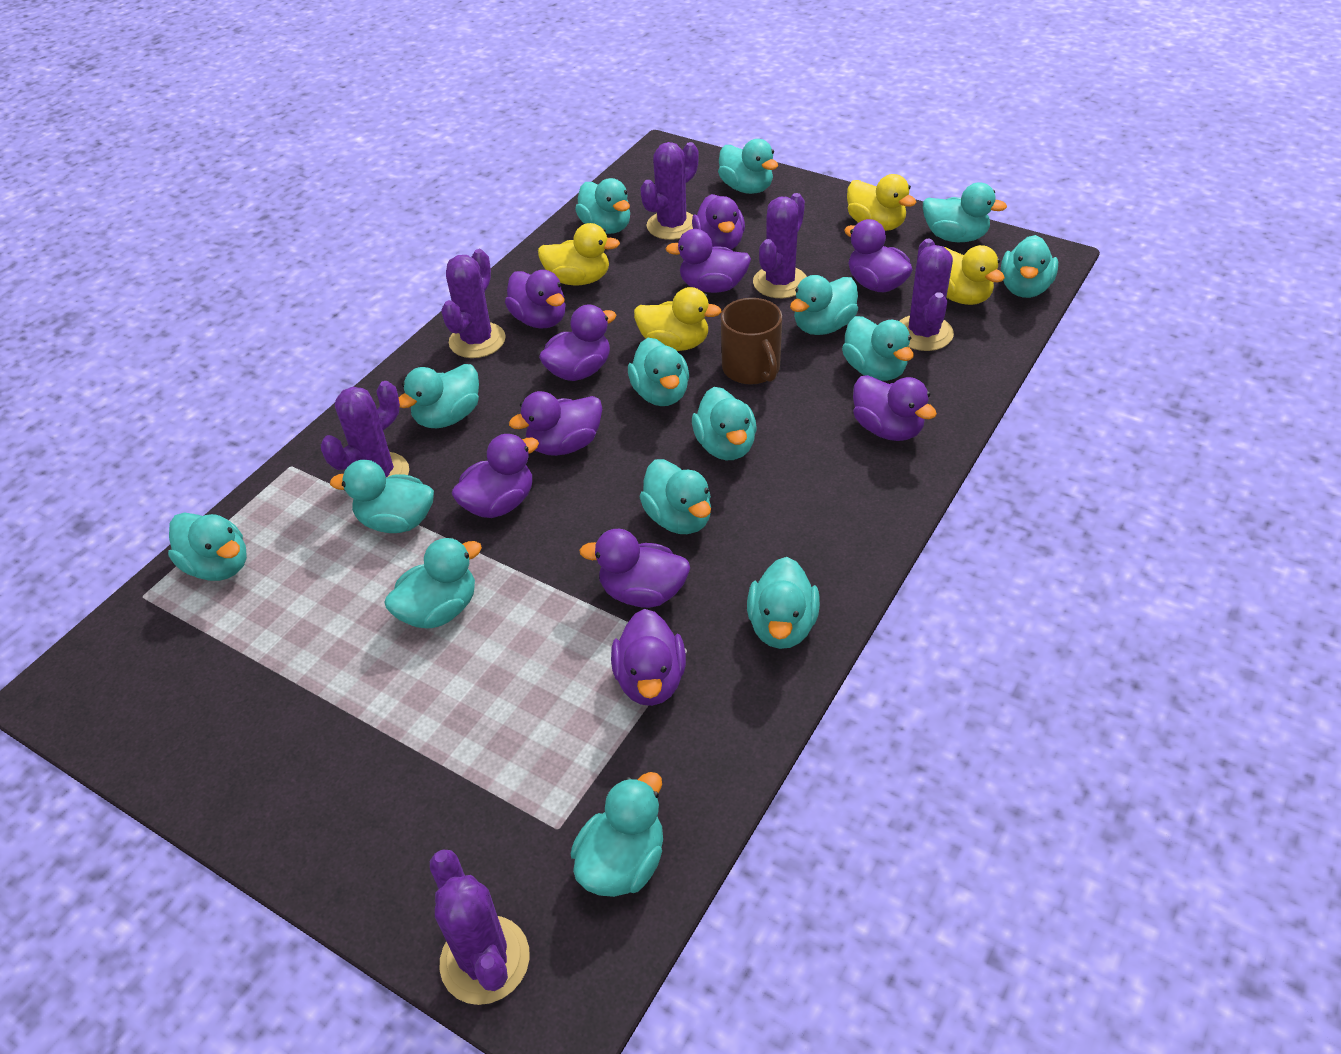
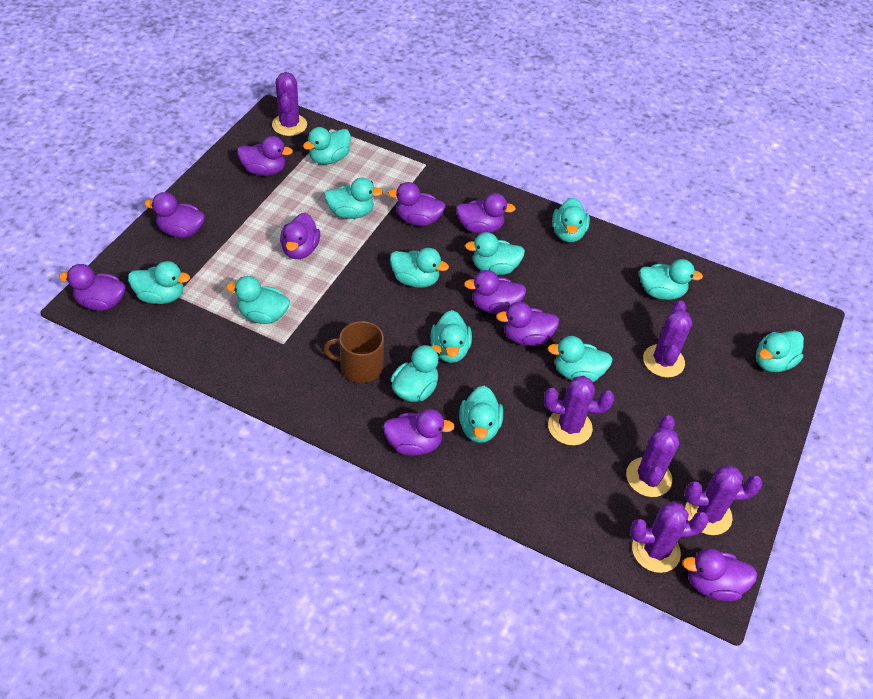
turquoise duck: [168,513,247,581] [330,460,434,533] [384,537,482,629] [399,364,479,428] [571,772,663,897] [575,178,630,234] [628,338,689,406] [639,459,711,534] [692,387,757,460] [718,139,778,194] [747,557,820,649] [790,275,858,335] [842,316,914,381] [923,182,1007,242] [1001,235,1058,298] = 15 -> [128,261,190,304] [226,276,290,324] [303,127,351,164] [324,177,383,219] [390,248,449,288] [391,345,442,402] [430,310,472,363] [459,386,503,443] [465,232,525,275] [547,336,613,382] [552,198,590,242] [639,259,703,300] [756,330,804,372] = 13
yellow duck: [538,223,620,286] [634,287,722,351] [847,174,916,231] [945,245,1005,305] = 4 -> none = 0

